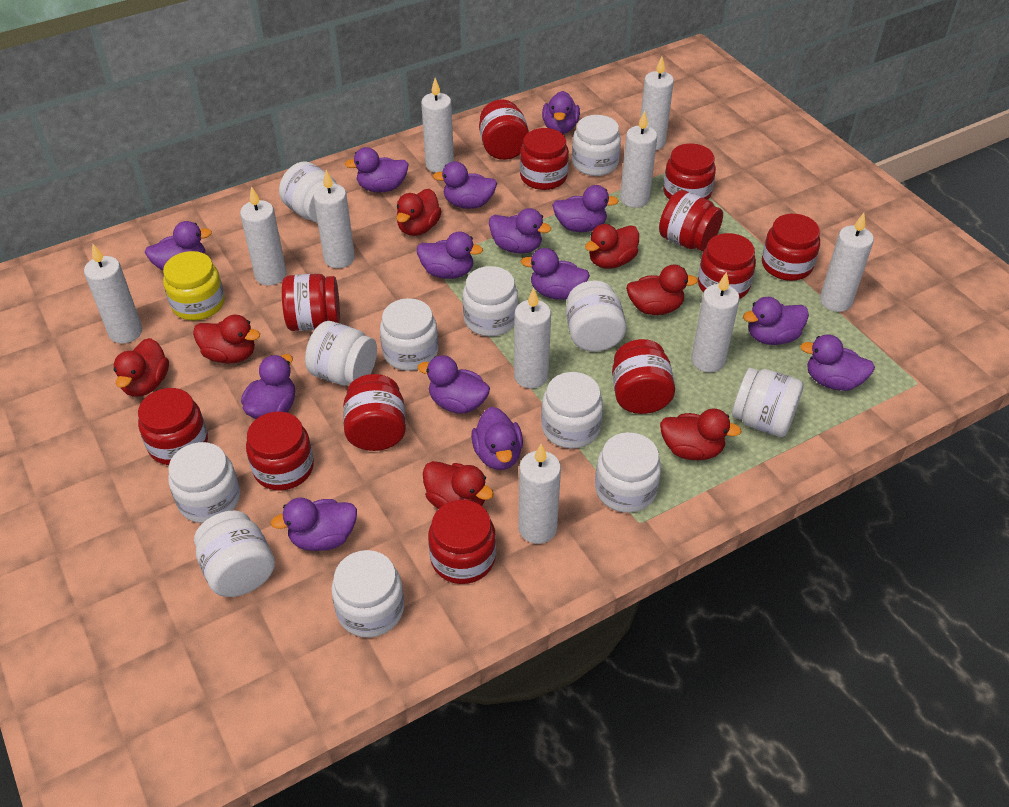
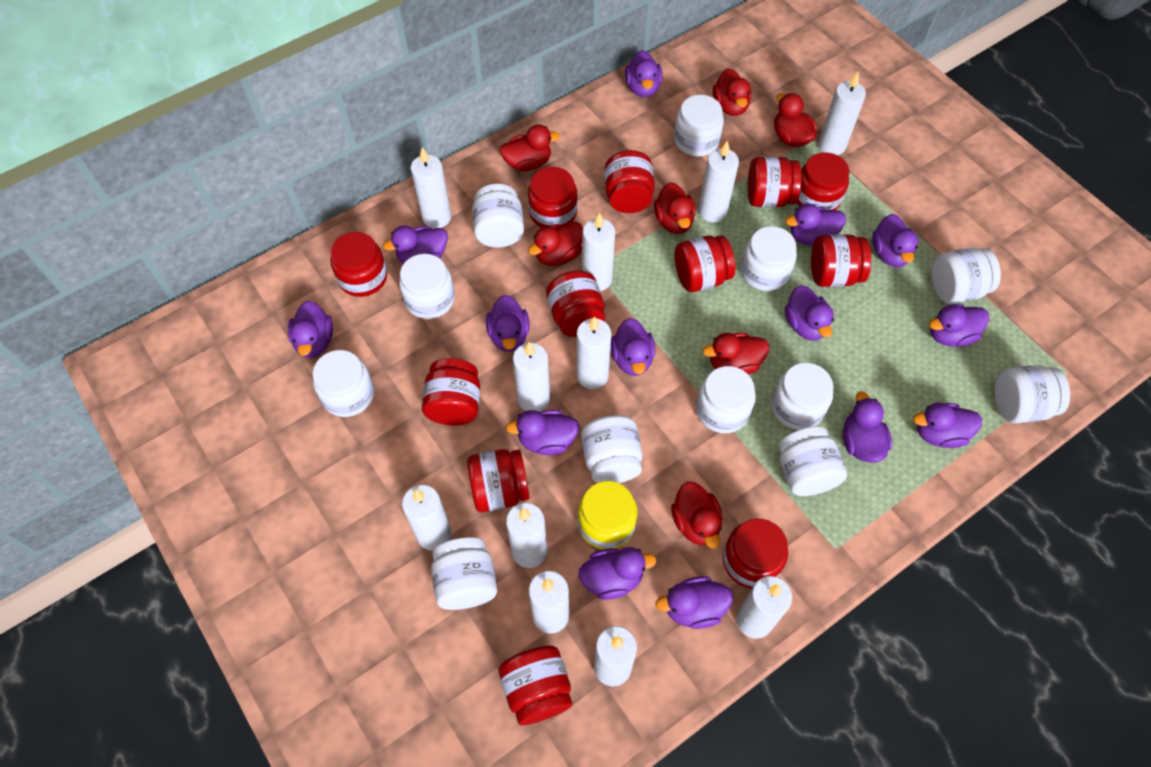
white candle: [84,244,142,344] [240,186,287,286] [313,170,355,268] [421,78,454,173] [514,288,551,389] [518,444,561,544] [620,111,657,208] [640,57,674,150] [691,272,740,373] [820,213,874,312] = 10 -> [402,485,452,551] [411,147,451,228] [506,503,547,568] [513,342,550,412] [528,571,569,634] [577,316,611,389] [582,213,615,291] [594,626,637,686] [698,141,739,223] [736,576,792,639] [818,72,866,155] = 11

